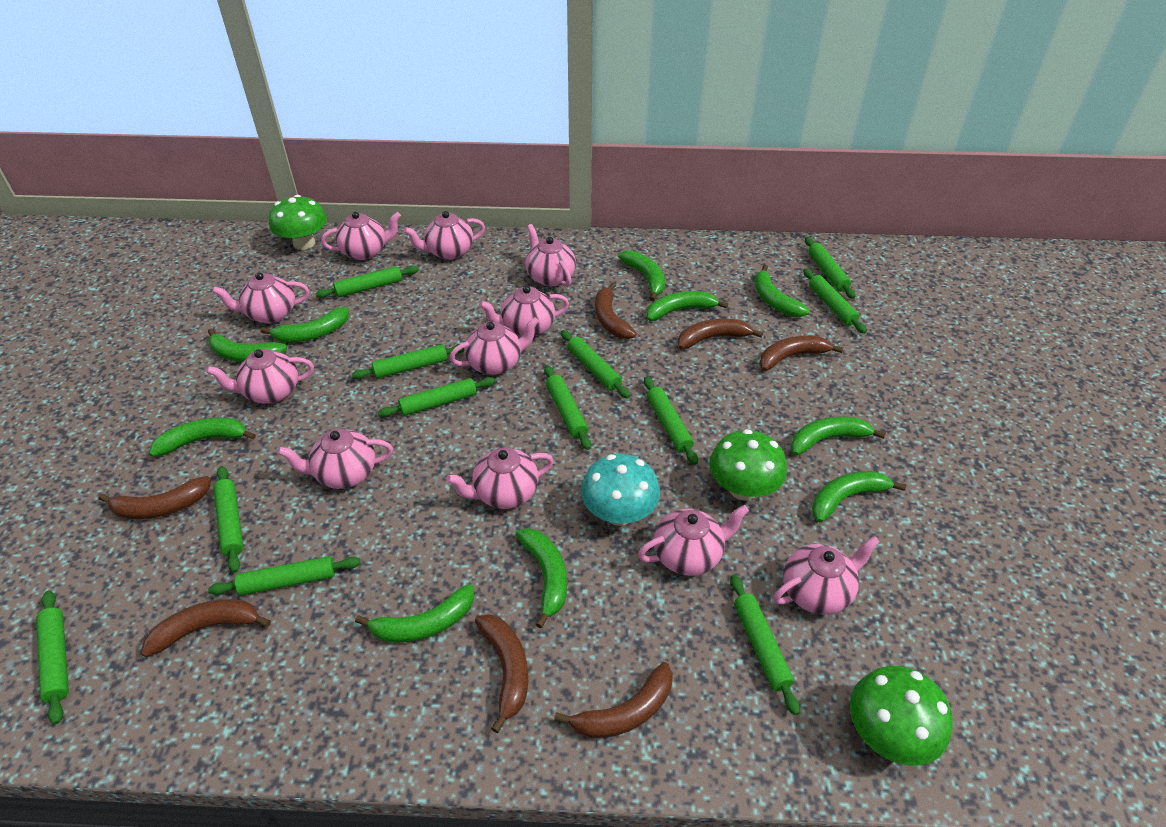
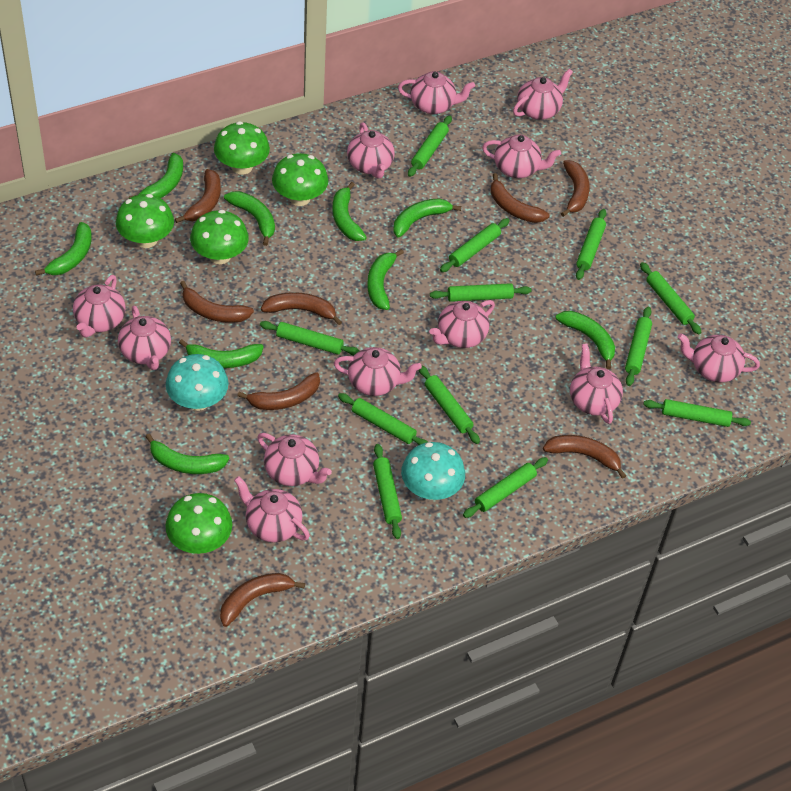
brown banana: [99,476,211,519] [141,599,271,657] [475,614,528,733] [554,662,673,739] [595,282,637,339] [677,319,763,349] [759,336,844,371] = 7 -> [175,169,221,223] [180,281,254,323] [220,573,305,627] [237,372,320,410] [261,292,342,325] [491,173,549,223] [543,435,626,479] [561,160,590,217] = 8
green banana: [149,418,256,457] [208,328,287,362] [260,307,349,343] [355,584,474,643] [516,528,567,628] [618,250,665,301] [646,291,728,321] [754,265,810,317] [790,416,886,455] [812,471,906,523] = 10 -> [35,222,92,276] [129,153,183,198] [145,434,230,474] [179,339,264,368] [224,191,275,246] [332,182,367,241] [367,249,404,310] [393,198,461,238] [556,311,615,369] = 9
green mushroom: [269,195,327,250] [709,429,787,500] [850,666,953,766] = 3 -> [116,194,174,248] [165,493,232,554] [190,210,249,264] [214,121,270,174] [272,153,328,206] = 5
pink teapot: [206,349,314,404] [212,272,309,323] [277,429,393,489] [321,212,401,260] [404,211,485,260] [446,448,554,509] [450,317,539,375] [479,285,569,336] [525,224,576,287] [638,505,749,576] [773,536,880,615] = 11 -> [73,275,126,338] [118,306,171,370] [234,476,310,542] [257,433,332,486] [334,347,422,396] [347,122,395,178] [398,71,475,114] [429,300,495,348] [482,134,561,178] [513,69,573,120] [570,343,623,424] [678,333,760,382] = 12
turquoise mushroom: [581,454,660,526] = 1 -> [166,354,229,411] [401,442,465,500] = 2

